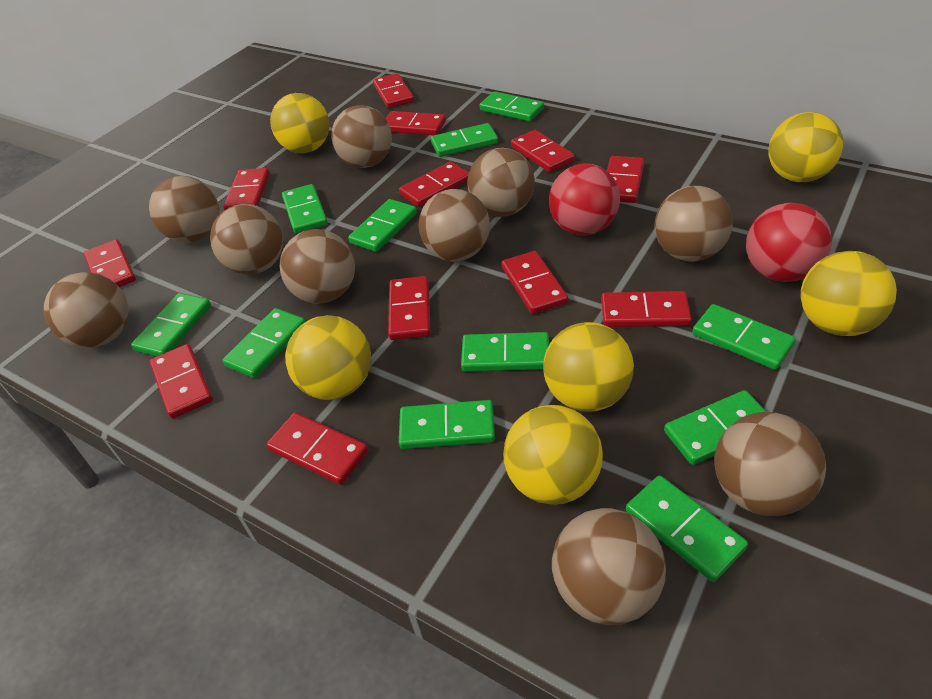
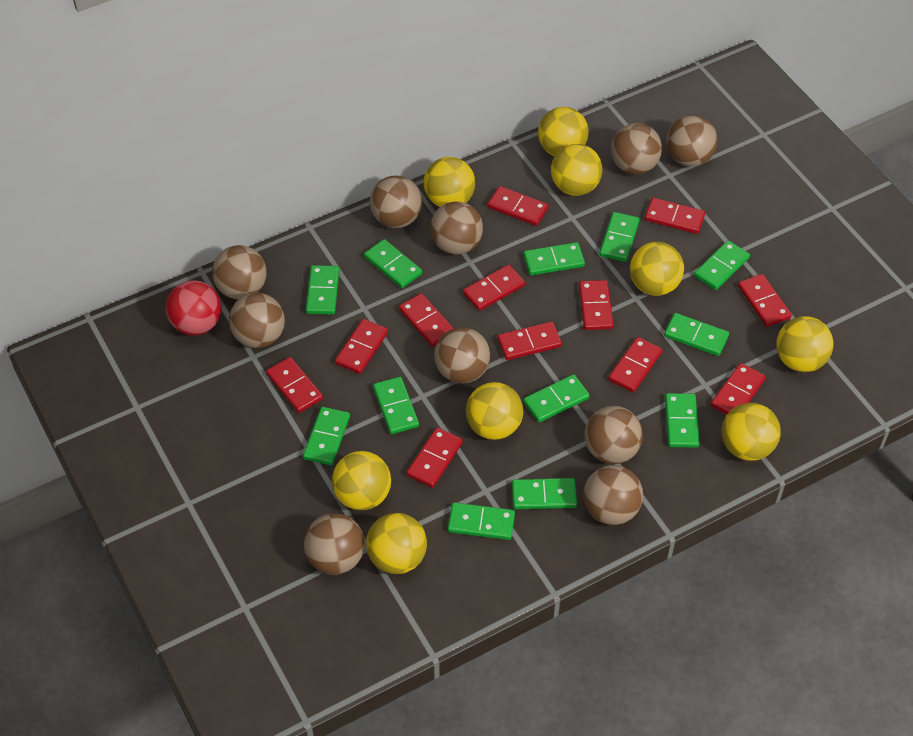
green domino: [131,293,211,356] [223,308,306,378] [282,184,328,234] [348,199,417,252] [399,400,495,449] [431,123,498,157] [461,332,549,371] [479,91,544,122] [626,475,748,582] [664,390,767,465] [692,304,796,370] = 11 -> [303,407,350,465] [306,265,339,314] [364,239,422,288] [373,377,419,434] [448,502,515,540] [512,478,577,509] [523,242,585,275] [523,374,590,423] [600,212,640,262] [664,313,729,356] [665,393,700,448] [694,240,750,290] = 12
red ball: [549,164,620,236] [746,203,832,282] = 2 -> [166,280,221,335] = 1
yellow ball: [270,93,329,153] [285,315,371,400] [503,405,603,505] [543,322,634,412] [768,112,843,182] [801,251,897,336] = 6 -> [332,451,391,510] [366,513,427,574] [424,157,475,207] [466,382,523,440] [538,107,589,156] [551,144,602,196] [630,242,684,296] [722,403,781,461] [776,316,834,372] = 9

